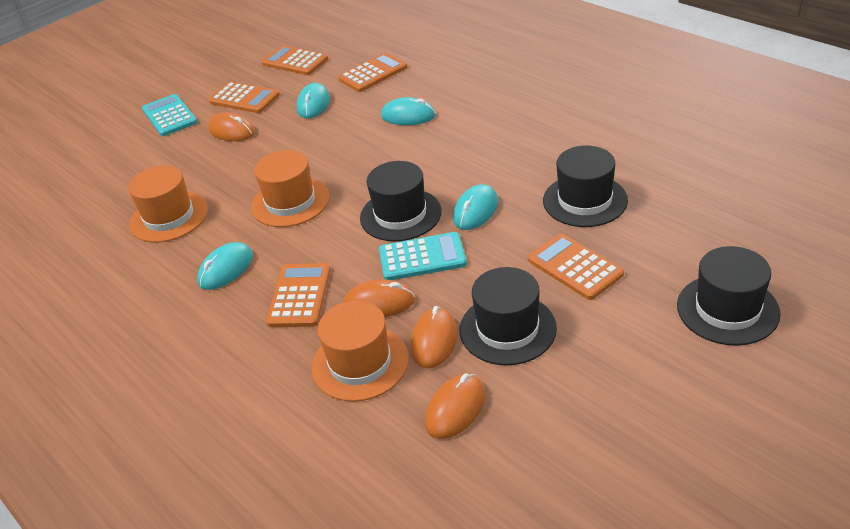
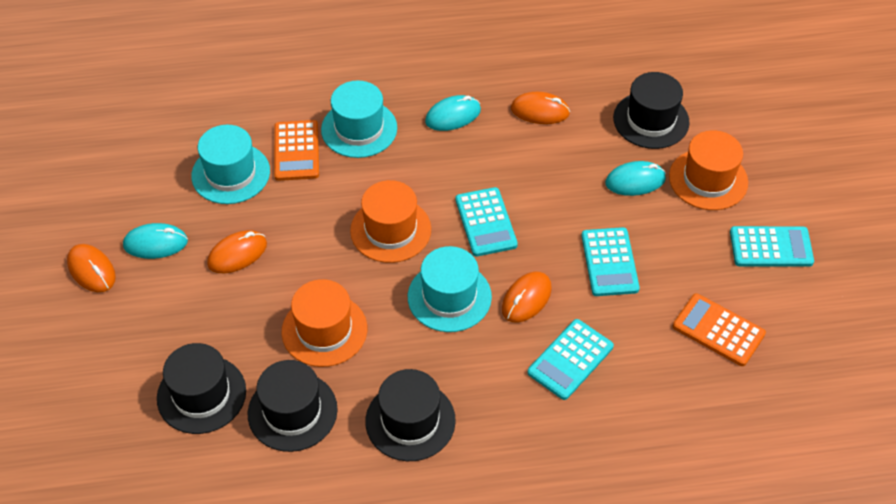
orange calculator: [209,82,280,113] [262,45,328,75] [266,263,331,327] [338,53,408,92] [528,234,624,300] = 5 -> [274,120,319,181] [673,293,766,366] = 2
turquoise calculator: [142,94,197,136] [379,232,467,280] = 2 -> [455,187,518,256] [527,319,614,400] [581,227,640,296] [730,226,814,267] = 4
turquoise hat: none = 0 -> [191,125,270,204] [321,80,397,158] [408,246,492,332] = 3
turquoise mouse: [197,242,253,290] [297,83,330,119] [381,97,436,125] [453,184,498,230] = 4 -> [123,223,188,259] [425,95,481,131] [605,161,666,196] = 3

